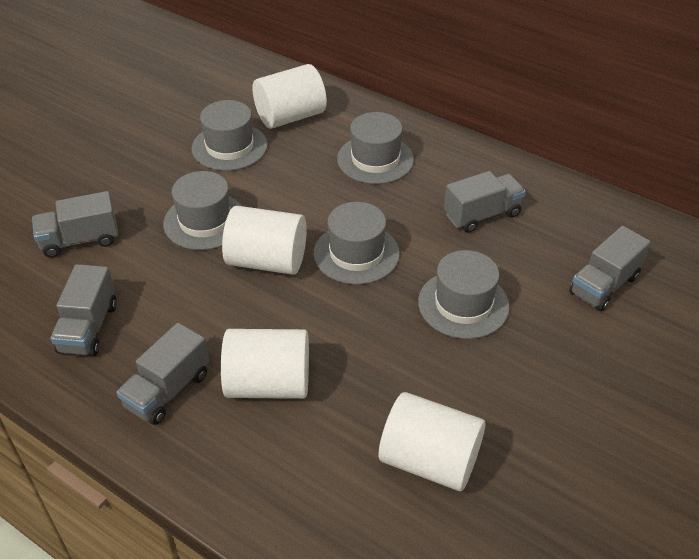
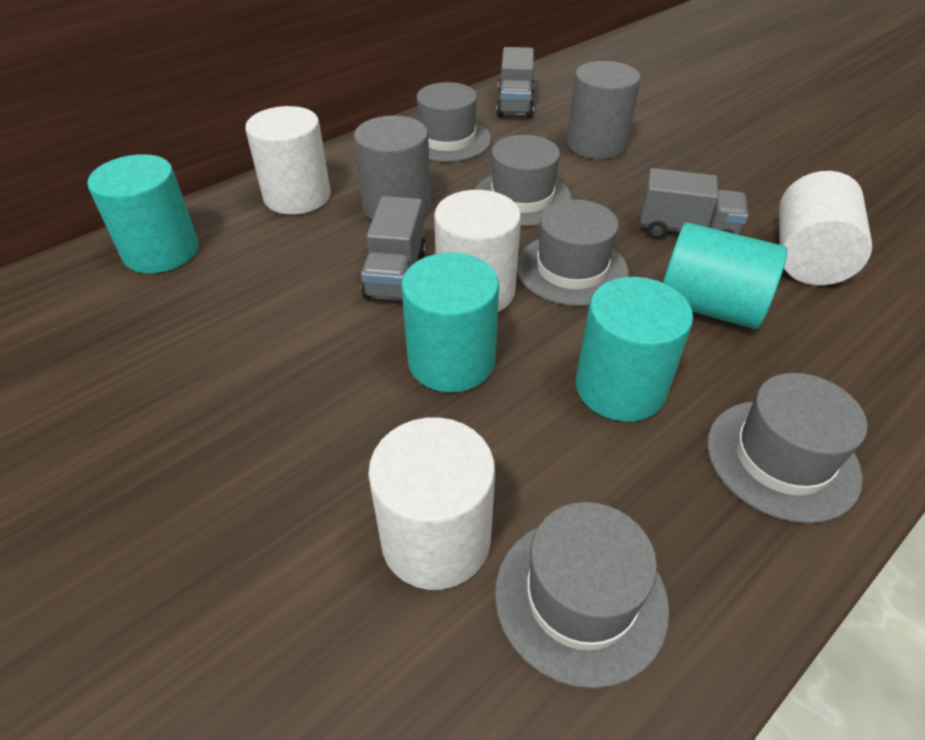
grey cylinder: none = 0 -> [354,116,431,220] [567,61,641,159] = 2
grey truck: [32,191,118,258] [50,264,117,356] [117,323,209,425] [444,171,526,233] [569,226,651,311] = 5 -> [361,196,426,300] [496,47,534,118] [640,168,748,239] = 3
turquoise cylinder: none = 0 -> [87,154,199,273] [401,253,499,392] [575,277,693,422] [663,222,787,329] = 4

